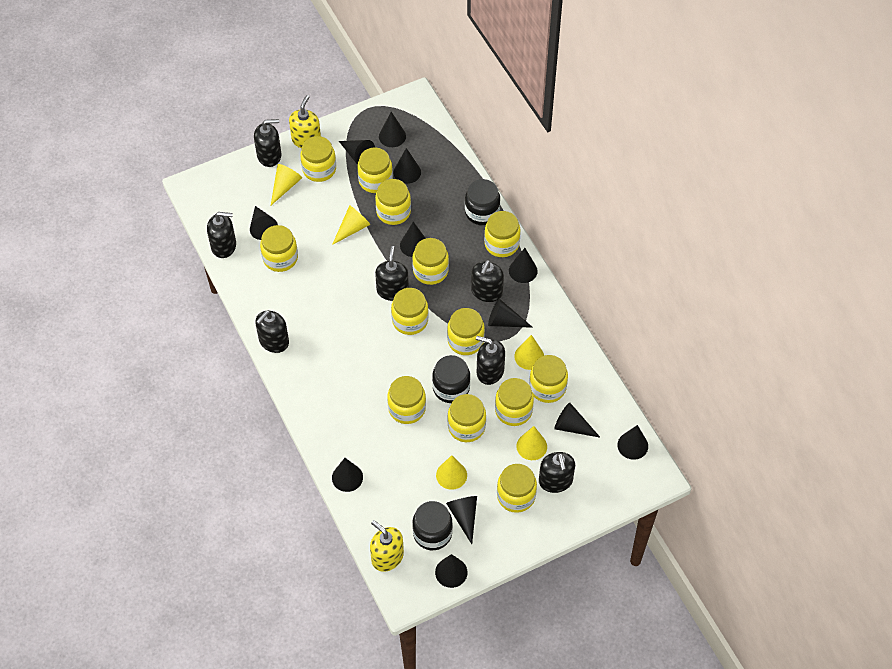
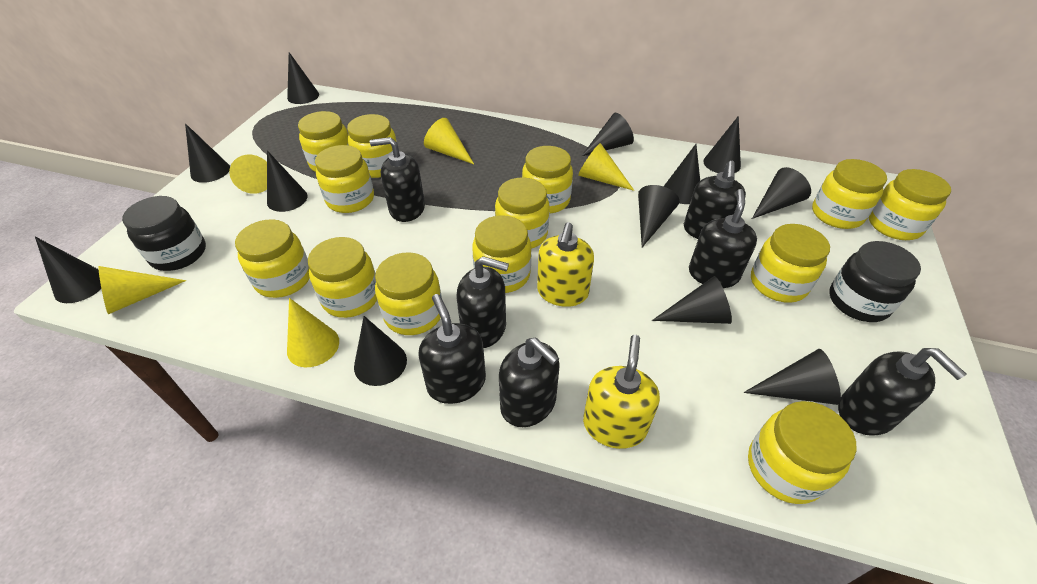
black jar: [412,501,453,550] [432,355,470,403] [465,179,500,225] = 3 -> [122,196,206,271] [829,241,921,322] = 2

